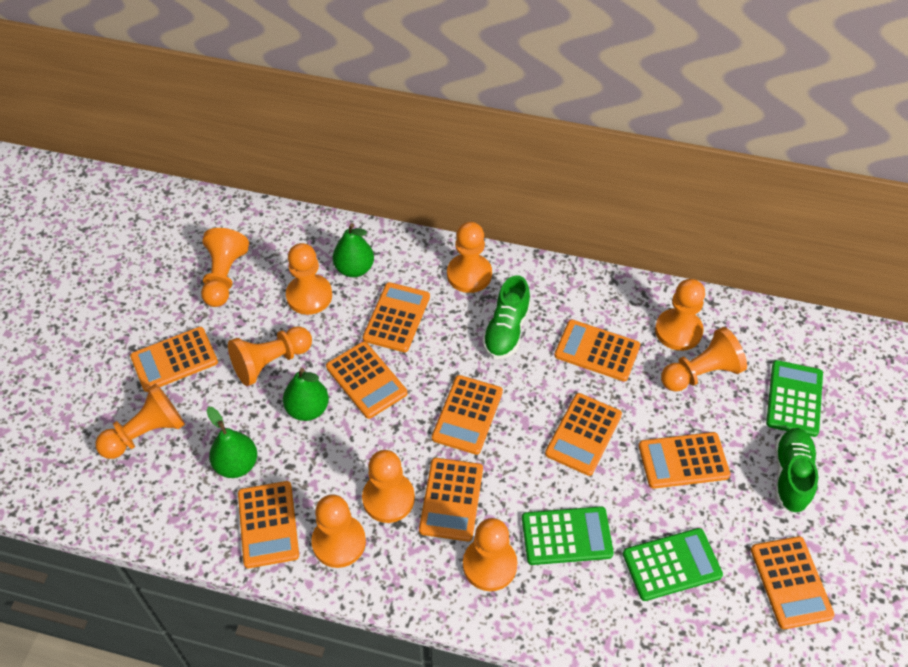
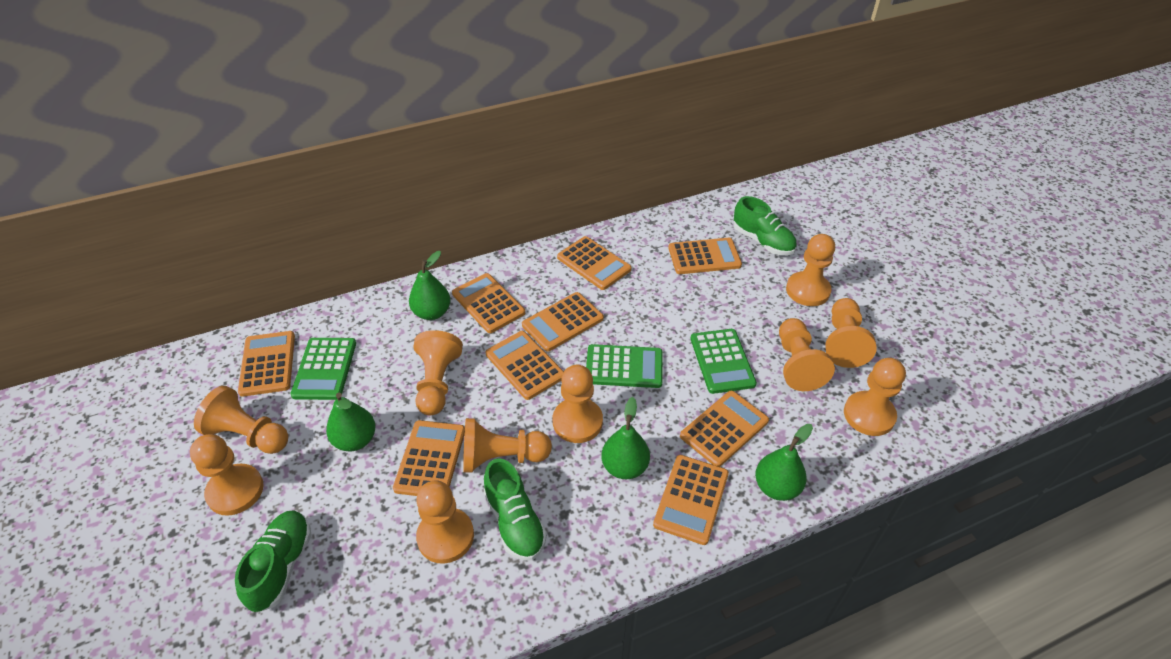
green pear: [206,407,257,478] [283,368,329,421] [333,223,374,277] = 3 -> [326,393,376,451] [409,251,451,320] [601,397,650,479] [755,424,813,501] = 4
green shoe: [482,275,531,359] [775,428,818,513] = 2 -> [235,510,312,612] [484,458,547,561] [734,196,797,255] = 3
orange calculator: [130,327,218,392] [238,481,299,568] [326,341,407,419] [363,282,430,352] [419,458,483,542] [432,375,503,455] [545,393,622,476] [554,320,640,381] [639,432,730,489] [751,536,835,629] = 10 -> [238,331,295,397] [393,420,465,496] [452,273,525,333] [485,331,564,400] [522,292,604,352] [557,236,632,290] [653,455,729,545] [668,238,742,274] [680,391,769,467] = 9

